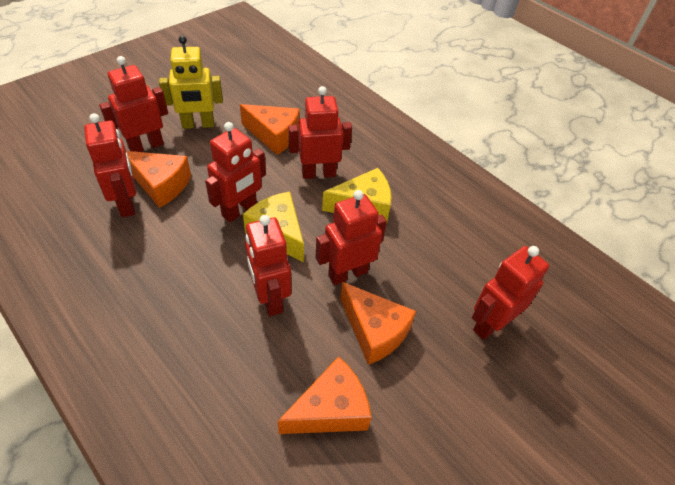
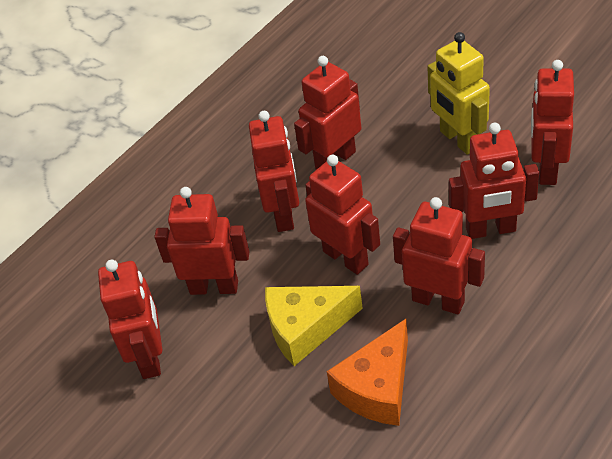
orange cheese: [126,151,191,208] [240,104,299,155] [278,356,372,434] [340,282,416,365] = 4 -> [327,319,408,426] = 1
red robot: [84,113,136,217] [99,56,168,152] [205,122,266,222] [245,215,291,316] [288,86,352,179] [316,190,387,285] [472,246,549,340] = 7 -> [98,259,162,379] [155,187,250,295] [249,111,299,232] [294,56,361,170] [305,155,380,275] [393,197,485,314] [449,123,539,239] [531,60,574,185] = 8
yellow cheese: [243,192,304,262] [322,168,391,224] = 2 -> [265,286,363,366] = 1

